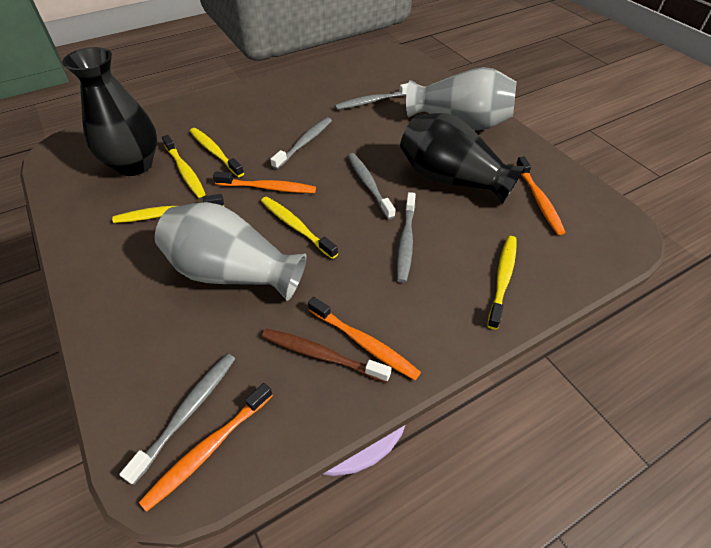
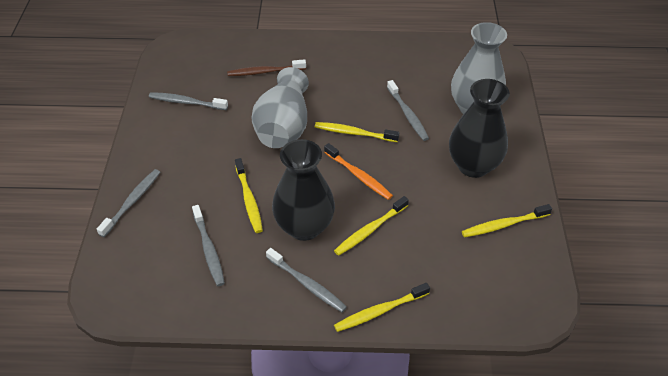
orange toothbrush: [139,383,273,512] [213,172,316,193] [308,297,421,380] [516,156,565,235] = 4 -> [324,143,393,200] = 1

